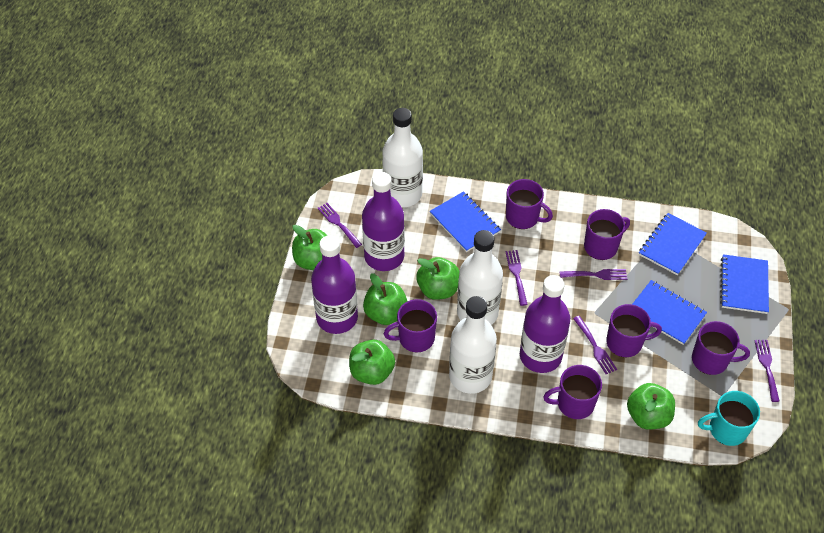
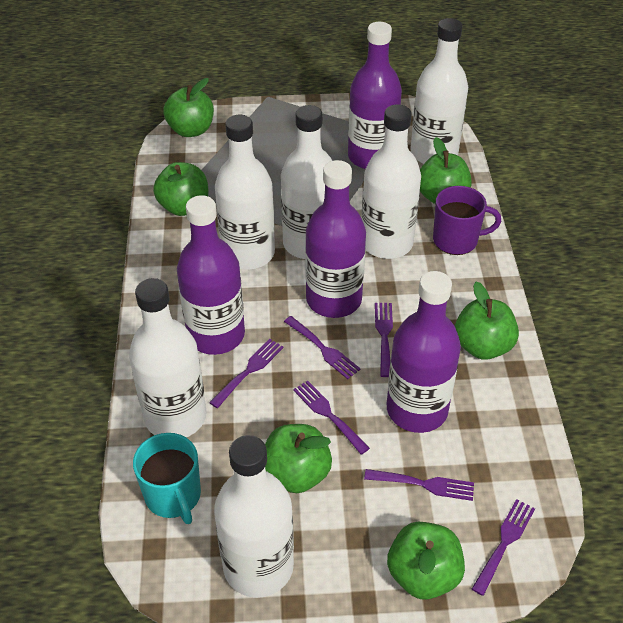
blue notebook: [430,191,501,252] [632,280,707,345] [639,213,707,275] [720,254,769,314] = 4 -> none = 0
green apple: [292,225,328,270] [349,340,395,385] [363,273,407,325] [416,257,459,300] [627,383,675,430] = 5 -> [153,162,209,216] [163,78,214,137] [265,424,332,493] [387,522,465,600] [420,137,472,204] [455,282,519,360] = 6
purple bottle: [311,235,358,334] [362,172,405,271] [520,275,570,373] = 3 -> [177,195,245,355] [305,160,366,318] [348,22,402,169] [387,271,461,433] = 4
purple fork: [317,203,362,248] [505,250,528,306] [560,269,627,280] [573,316,617,374] [754,340,779,402] = 5 -> [209,339,284,408] [284,316,361,379] [293,380,370,455] [364,469,474,501] [375,303,393,377] [472,499,535,596] = 6
purple mug: [384,299,437,352] [506,179,553,229] [543,365,602,419] [584,209,630,260] [606,304,662,357] [692,321,750,375] = 6 -> [433,186,501,255] = 1
white bottle: [382,108,423,207] [449,296,497,394] [457,230,503,325] = 3 -> [129,278,207,437] [214,435,294,598] [215,115,275,270] [281,105,332,259] [361,104,421,259] [410,18,468,164] = 6

